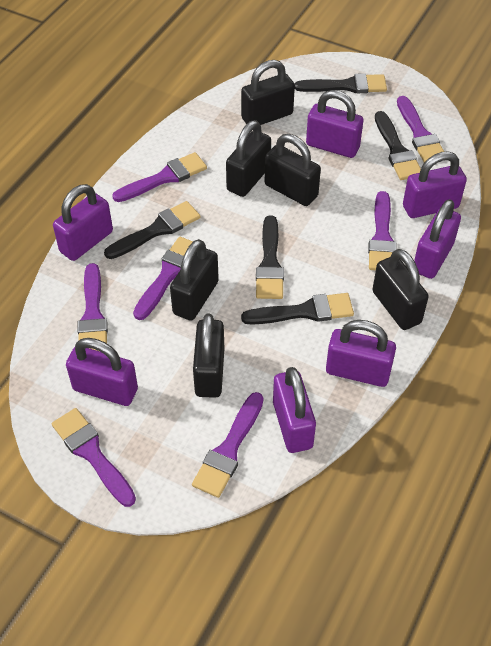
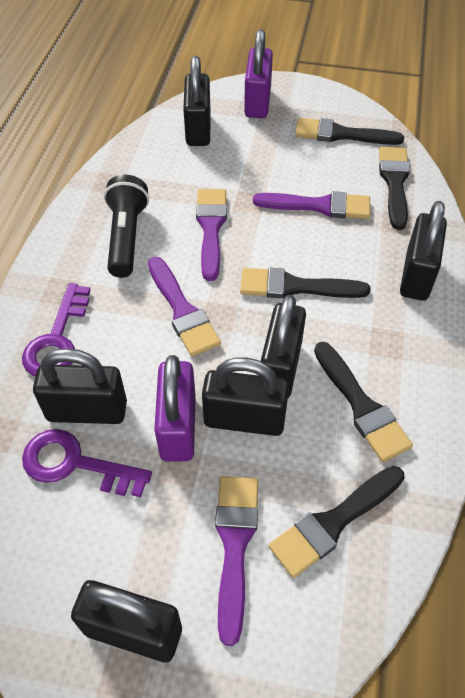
black flashlight: none = 0 -> [104,175,149,278] = 1
purple brush: [52,408,136,507] [78,263,108,351] [112,152,207,202] [133,237,193,320] [192,392,264,498] [368,191,397,270] [397,96,444,163] = 7 -> [148,257,221,356] [196,189,227,281] [215,476,258,646] [253,191,370,219] = 4
purple key: none = 0 -> [22,283,91,377] [22,429,152,497] = 2
purple padlock: [53,184,113,261] [66,338,138,406] [273,367,316,453] [306,90,363,158] [326,320,396,387] [403,152,467,218] [414,199,461,279] = 7 -> [154,355,196,461] [244,29,273,118] = 2

